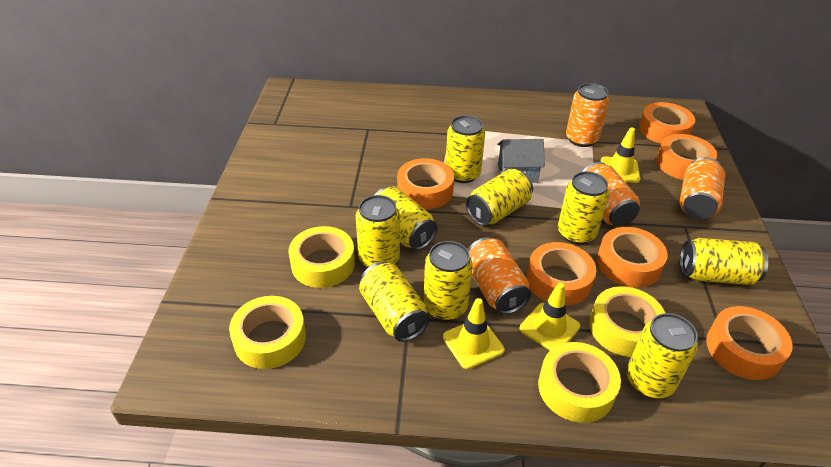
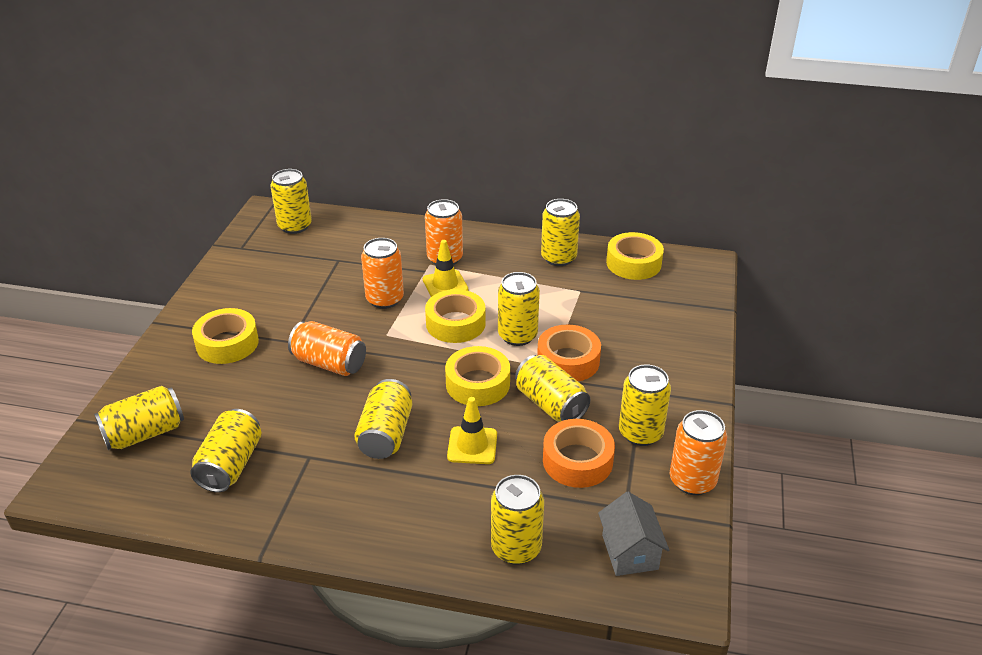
orange tape: [397,158,454,209] [527,242,596,306] [597,227,668,288] [639,102,695,143] [656,134,717,180] [706,306,793,380] = 6 -> [537,325,601,381] [543,419,615,488] = 2
yellow traffic cone: [443,298,505,369] [519,282,580,350] [601,127,640,183] = 3 -> [423,240,468,297] [447,397,497,464] = 2

